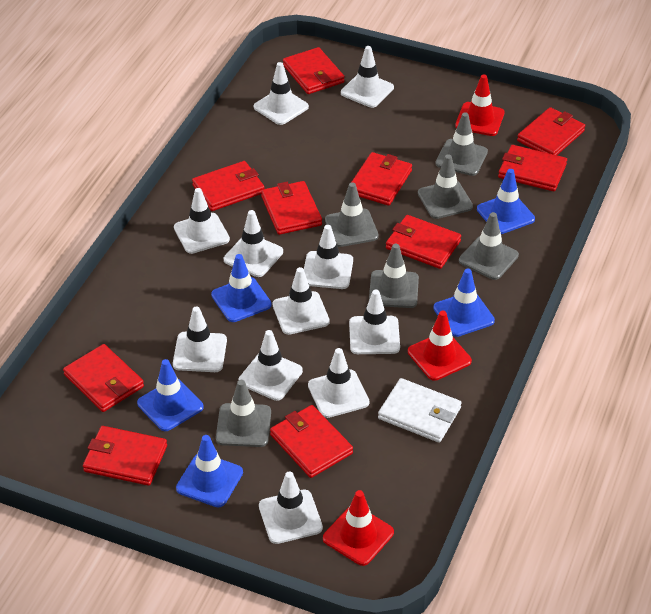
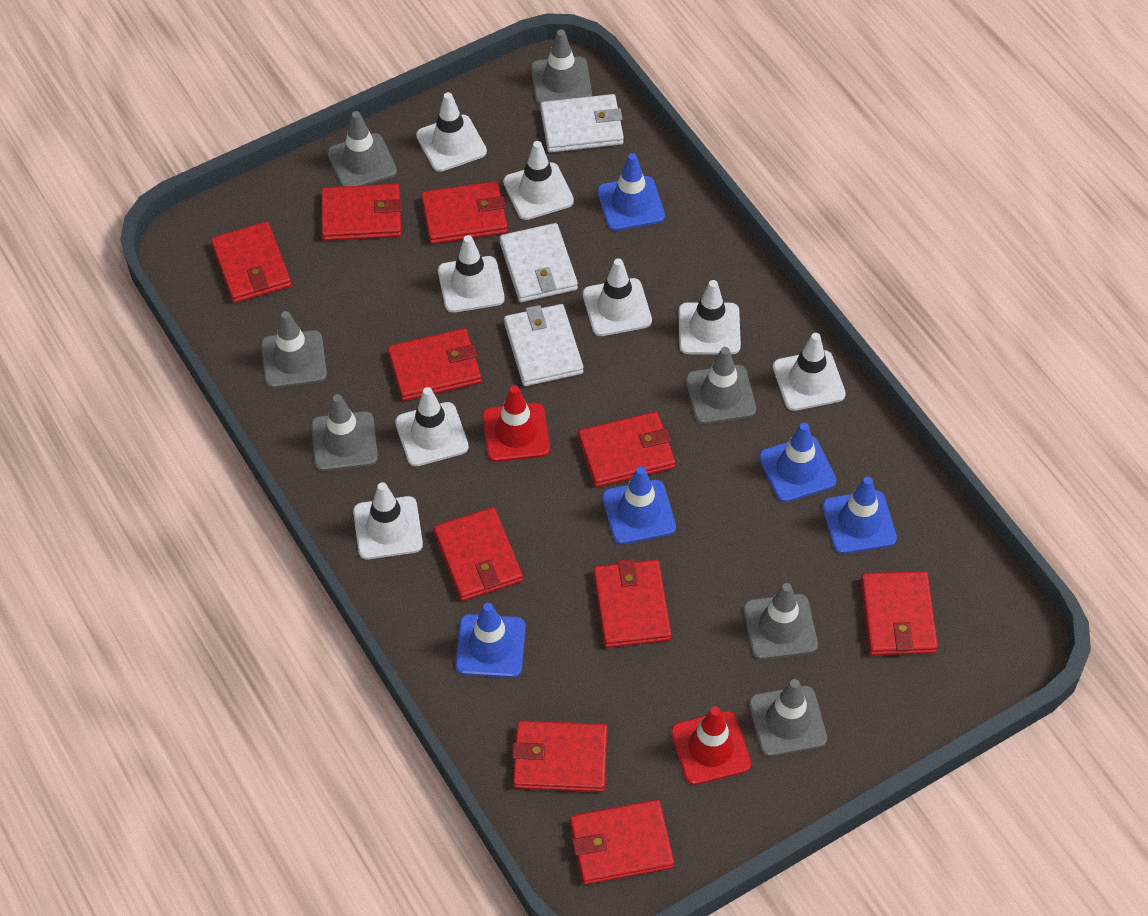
grey traffic cone: [216,380,271,447] [325,182,379,247] [369,244,419,308] [418,154,473,219] [435,112,488,176] [459,212,519,280] = 6 -> [261,311,327,388] [311,394,378,471] [327,111,397,186] [531,29,592,104] [686,347,756,424] [744,583,818,660] [749,679,827,756] = 7
red traffic cone: [323,490,394,566] [408,311,472,381] [455,74,505,136] = 3 -> [482,385,550,462] [671,706,751,785] = 2
white traffic cone: [173,306,227,372] [174,188,230,254] [224,210,283,277] [239,330,303,401] [254,62,309,125] [259,471,323,544] [273,267,330,335] [304,225,353,289] [308,348,369,418] [341,46,394,108] [349,290,400,354] = 11 -> [353,482,423,559] [395,387,469,467] [416,92,487,172] [438,235,505,313] [503,141,574,220] [583,258,652,336] [679,280,741,355] [773,333,846,411] = 8
white wallet: [378,378,462,443] = 1 -> [500,223,578,302] [504,304,583,386] [540,94,624,153] = 3

